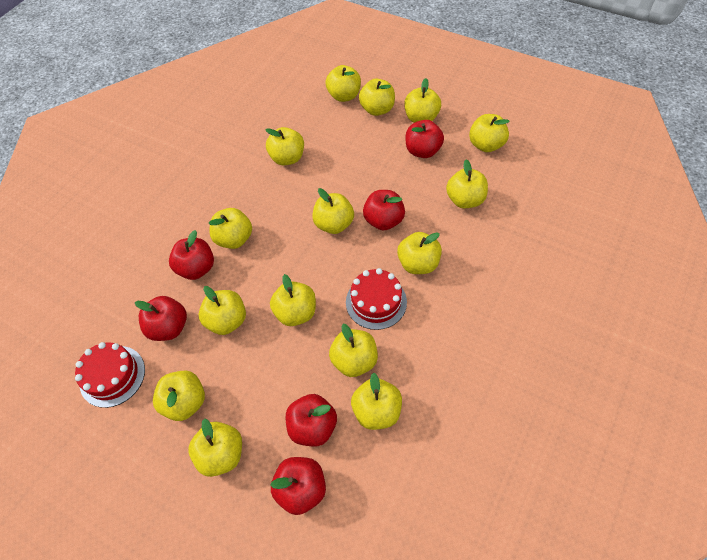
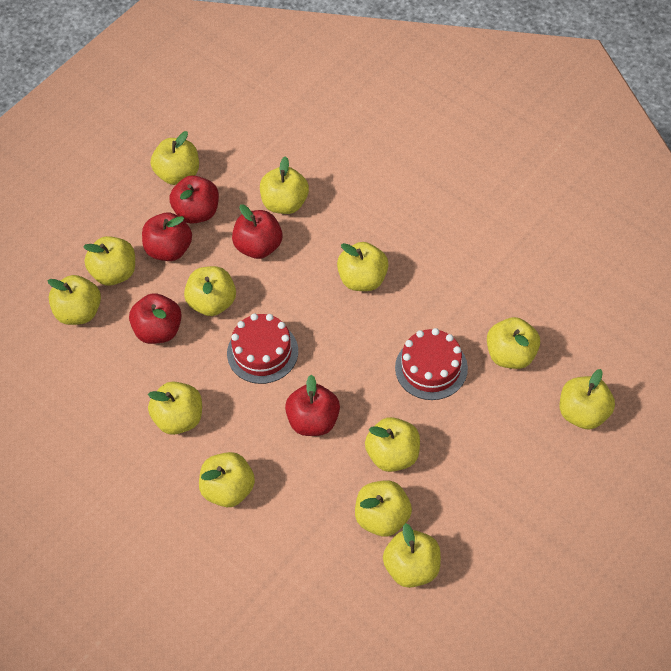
red apple: [135,296,187,341] [169,230,214,280] [270,457,326,515] [286,394,337,447] [363,190,405,231] [405,120,444,158] = 6 -> [129,293,182,344] [142,213,192,261] [169,175,219,224] [232,204,282,259] [285,375,340,436] = 5
yellow apple: [153,371,205,421] [188,418,242,477] [198,286,246,335] [209,208,252,249] [265,127,304,165] [270,274,316,326] [312,188,354,234] [326,65,361,102] [329,324,378,377] [351,373,402,430] [359,79,395,116] [397,232,442,274] [404,78,441,123] [446,159,488,208] [469,114,510,152] = 15 -> [47,275,101,325] [83,236,135,286] [148,382,202,435] [151,131,199,185] [184,266,236,316] [199,452,255,507] [260,156,309,214] [337,242,389,291] [355,480,412,537] [365,417,420,472] [383,523,441,588] [487,317,540,369] [560,369,615,430] = 13

